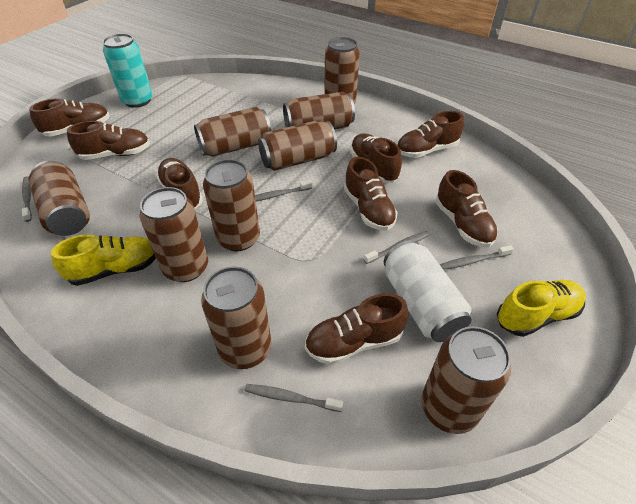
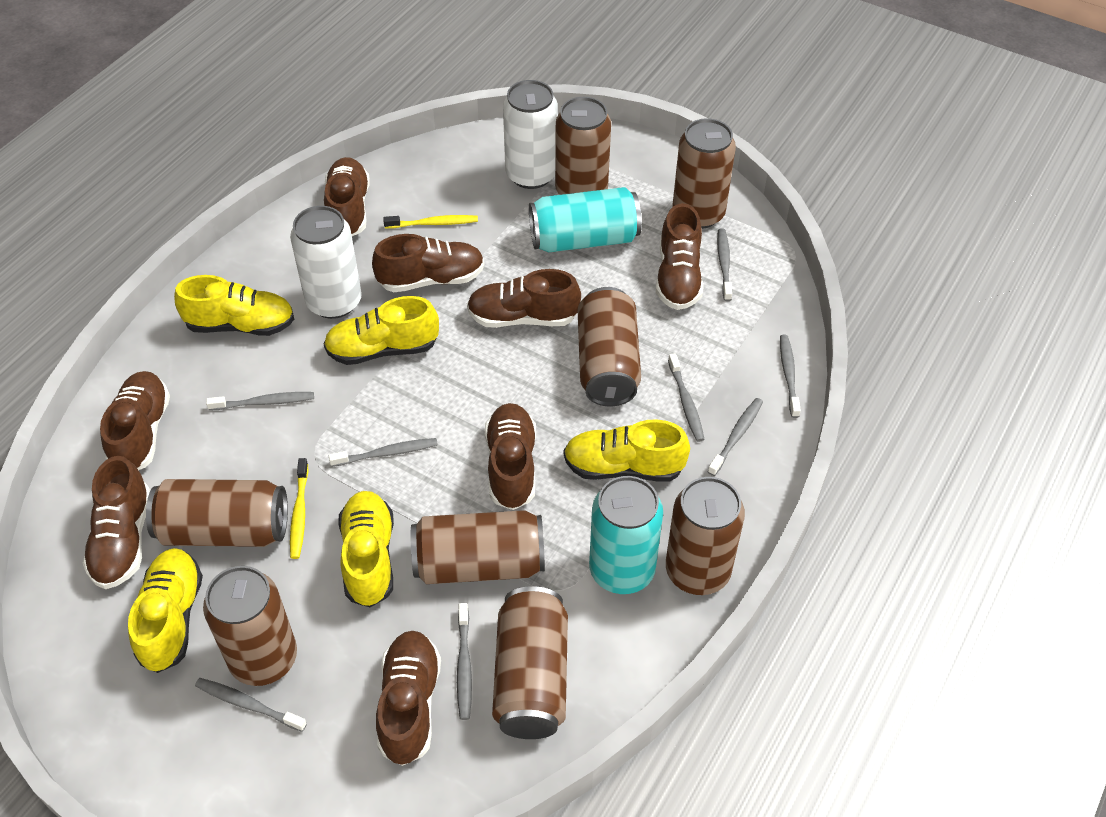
brown can: [28,160,90,236] [140,187,208,282] [194,107,271,157] [201,267,271,369] [203,159,260,251] [258,120,337,171] [283,92,355,129] [324,37,360,104] [422,326,511,434] = 9 -> [146,479,288,547] [203,566,297,686] [411,510,545,584] [492,586,568,739] [555,97,611,195] [578,287,641,406] [666,477,745,595] [673,118,736,229] = 8
grey toothbrush: [22,176,32,222] [244,384,344,412] [255,180,313,202] [364,231,430,264] [439,245,514,270] = 5 -> [195,678,307,732] [206,392,314,411] [329,438,438,467] [457,603,472,720] [668,353,705,442] [708,398,763,476] [717,228,732,301] [780,335,801,418] = 8
turquoise can: [103,34,153,108] = 1 -> [529,187,642,252] [589,476,663,594] = 2
white can: [384,240,472,342] = 1 -> [290,206,362,319] [503,80,558,189] = 2
yellow shoe: [51,234,156,286] [497,280,586,337] = 2 -> [128,548,203,673] [174,275,294,336] [324,296,439,365] [338,491,394,607] [564,420,690,481] = 5
yellow toothbrush: none = 0 -> [290,458,308,559] [383,215,478,228] = 2

